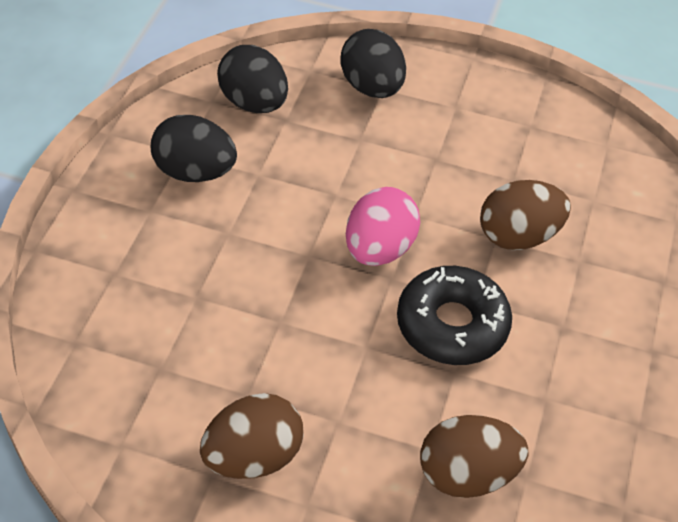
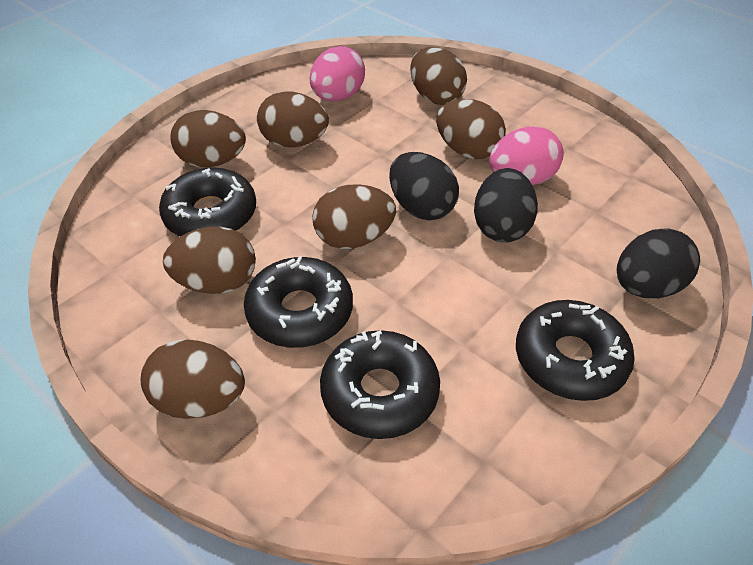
black donut: [397,266,512,365] = 1 -> [159,167,256,236] [244,256,353,348] [320,330,440,439] [516,300,635,401] = 4
brown egg: [200,393,304,479] [420,415,528,498] [480,180,571,250] = 3 -> [141,339,245,419] [163,227,256,294] [170,110,246,167] [257,91,329,147] [312,184,396,249] [410,47,467,105] [436,99,506,159] = 7
pink egg: [346,187,420,266] = 1 -> [310,46,365,101] [489,126,564,185] = 2

